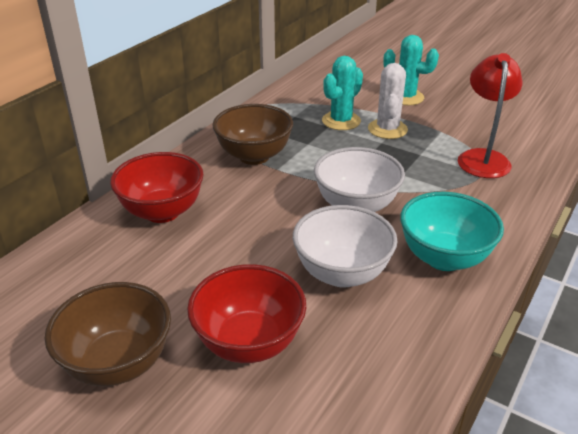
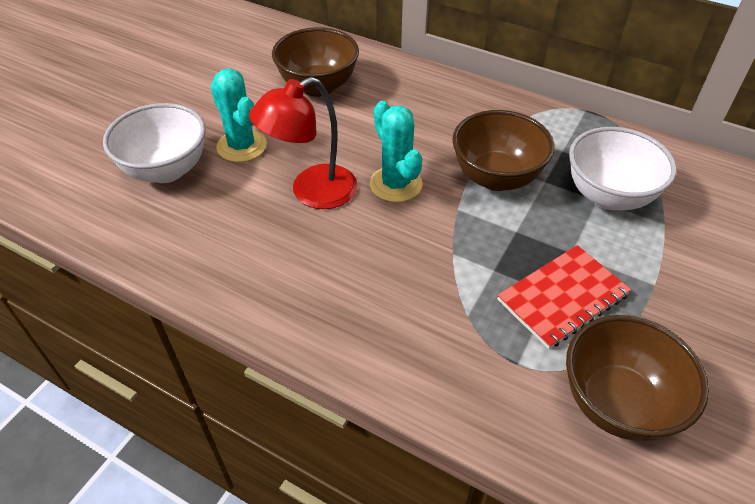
brown bowl: [45,282,171,386] [212,104,293,165] = 2 -> [272,27,359,97] [452,110,555,191] [566,315,709,441] = 3
red bowl: [110,152,204,223] [187,264,306,363] = 2 -> none = 0
red notebook: none = 0 -> [497,245,631,349] = 1
turquoise bowl: [400,192,504,271] = 1 -> none = 0
white cactus: [368,63,408,139] = 1 -> none = 0

